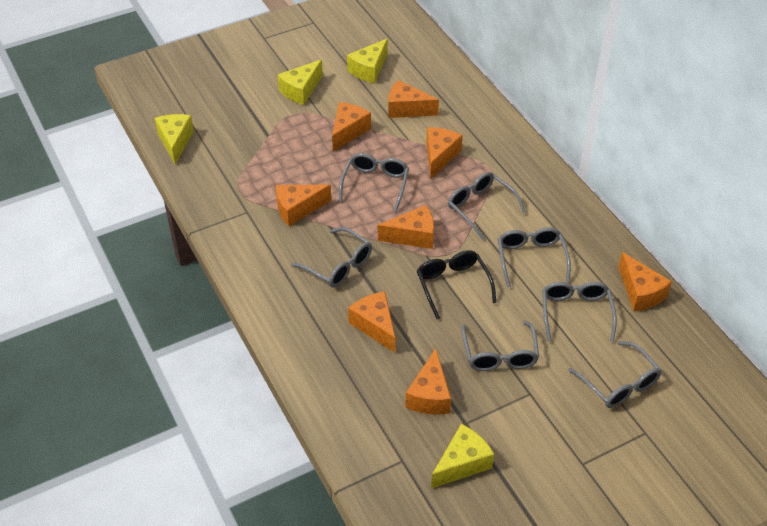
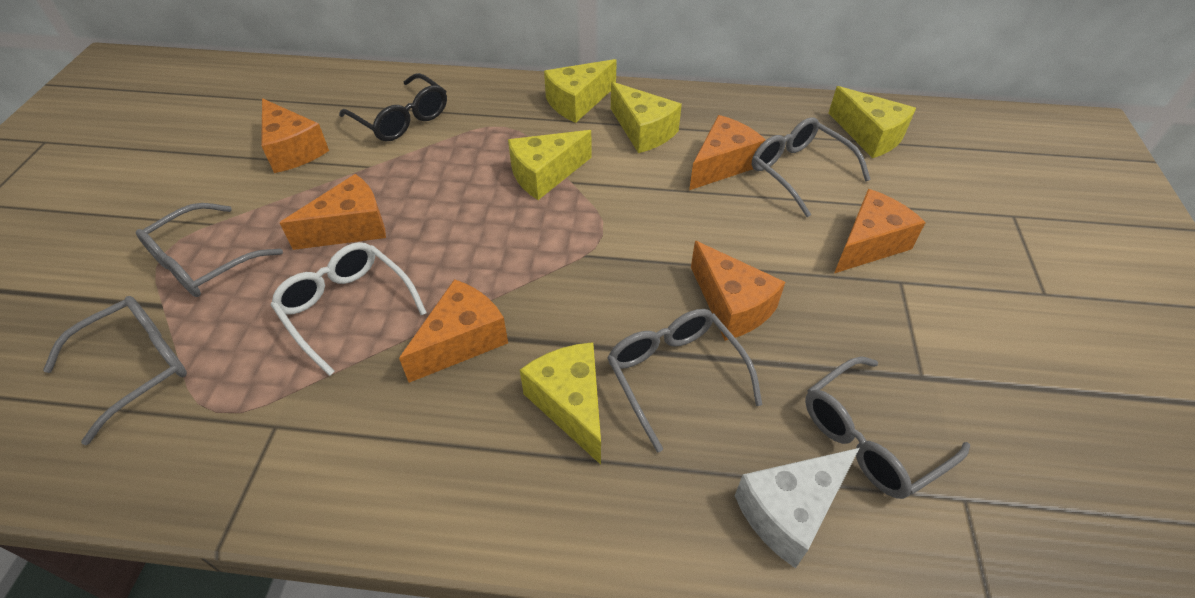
grey glasses: [291,227,372,287] [339,153,409,212] [448,172,526,240] [462,321,539,371] [498,227,571,288] [542,282,617,342] [568,341,662,408] = 7 -> [43,296,187,445] [136,203,283,297] [607,309,762,453] [752,117,871,217] [805,356,970,499] = 5
orange cheese: [276,185,331,226] [332,102,371,152] [348,291,395,353] [378,205,434,249] [388,80,439,118] [405,348,451,414] [426,127,463,179] [618,252,672,312] = 8 -> [261,98,329,173] [280,174,386,250] [399,279,508,383] [689,115,766,190] [691,241,785,341] [834,189,926,273] = 6
white cheese: none = 0 -> [735,448,859,568] = 1
white glasses: none = 0 -> [271,242,427,376] = 1
yellow cheese: [154,114,194,164] [278,60,323,105] [347,39,388,83] [431,424,494,488] = 4 -> [508,130,592,200] [520,342,601,465] [544,59,617,123] [611,82,682,153] [828,86,916,158] = 5

